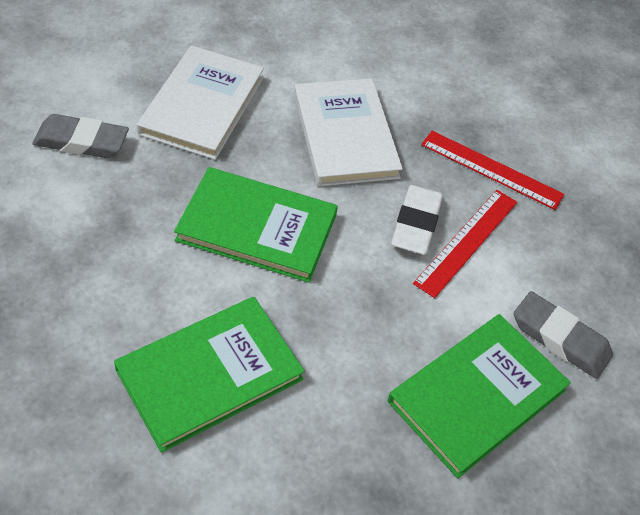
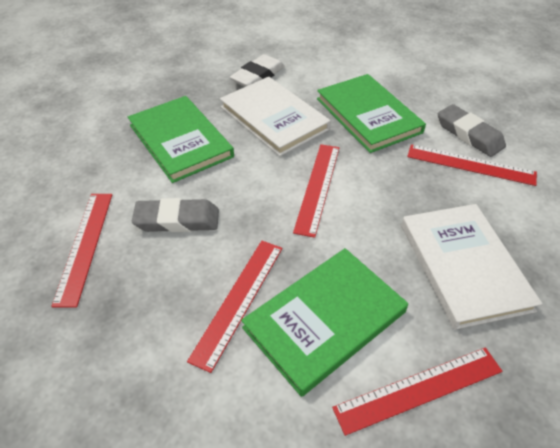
red ruler: [413,190,517,298] [421,131,565,210] = 2 -> [51,194,112,307] [187,241,282,373] [293,144,339,238] [332,347,502,436] [407,144,537,186] = 5

